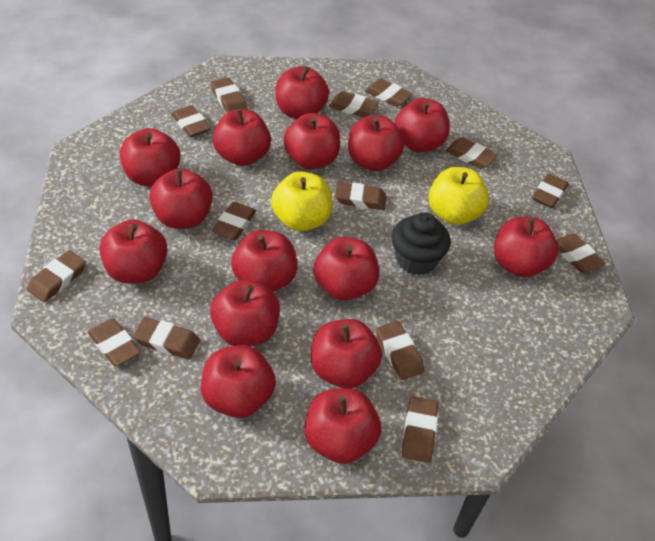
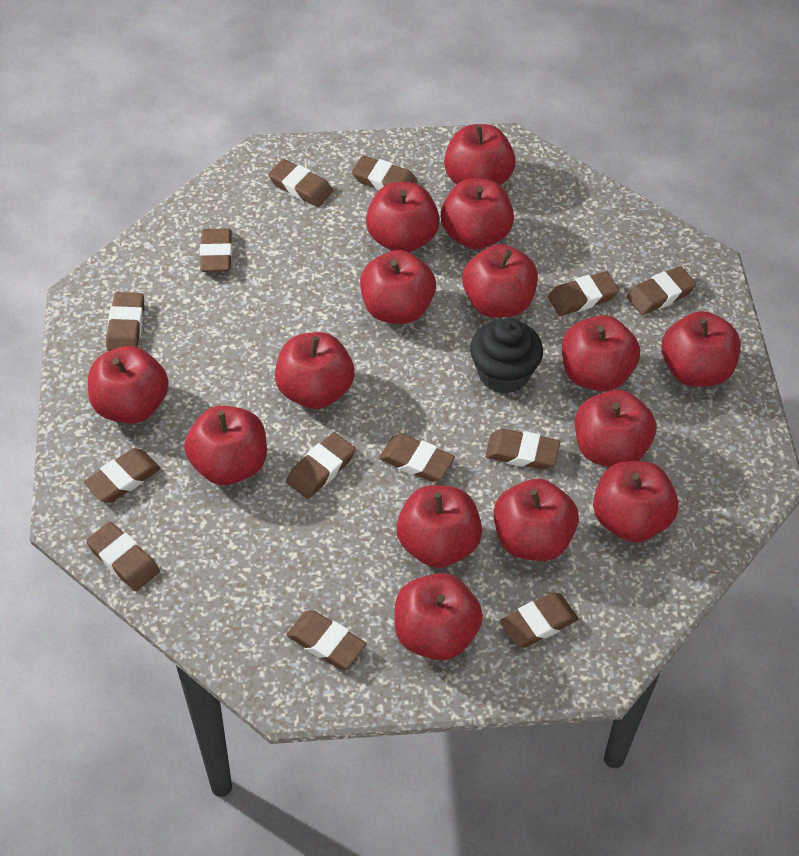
brown eraser: [27,250,86,302] [88,318,141,366] [133,317,200,359] [171,105,211,137] [211,77,248,113] [212,202,256,240] [329,91,378,117] [335,182,386,210] [365,79,413,107] [376,321,424,380] [402,396,438,463] [446,137,498,169] [532,174,569,208] [556,234,606,273] = 14 -> [84,448,160,503] [86,522,160,591] [106,292,144,351] [200,229,232,272] [268,159,333,207] [286,432,356,499] [287,610,367,669] [352,155,418,190] [379,434,455,482] [485,429,560,470] [500,592,579,648] [548,271,619,316] [627,266,697,315] = 13
yellow apple: [271,171,332,231] [428,167,489,225] = 2 -> none = 0

